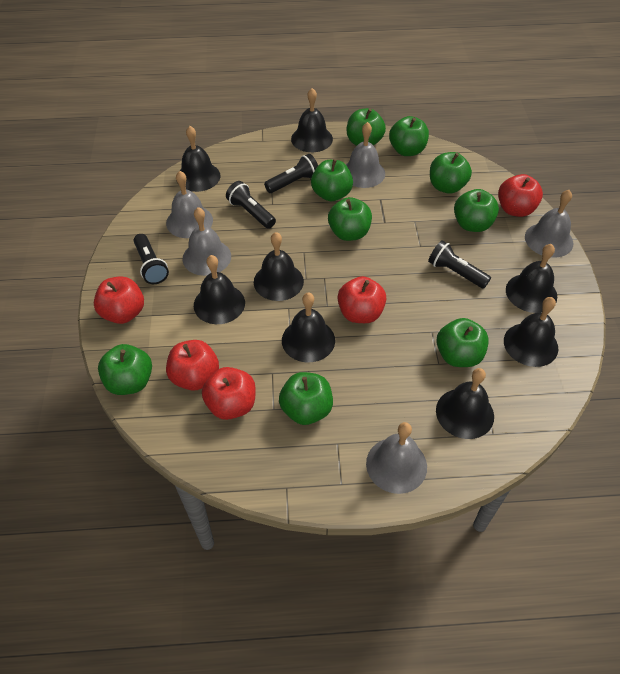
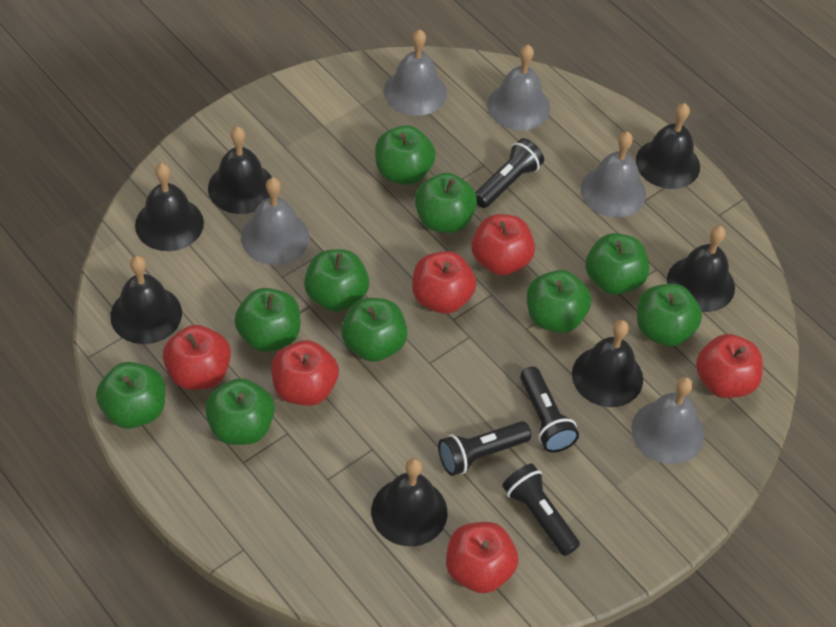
black bell: [177,126,220,192] [194,255,245,324] [254,232,304,301] [282,293,335,362] [291,88,333,152] [436,368,494,439] [504,297,558,367] [506,244,557,313] = 8 -> [110,256,182,344] [135,163,204,251] [208,127,272,214] [371,458,448,546] [572,320,643,407] [636,103,700,189] [667,226,735,312] = 7
green apple: [98,344,152,395] [279,372,333,425] [311,159,353,201] [328,197,372,241] [347,108,386,146] [389,116,429,156] [430,152,472,194] [436,318,489,367] [454,189,499,232] = 9 -> [96,362,165,429] [205,378,275,445] [234,288,301,352] [304,249,369,312] [341,298,408,362] [375,125,436,185] [415,173,477,233] [527,270,591,333] [585,233,649,295] [637,284,702,346] = 10
red apple: [94,276,144,324] [166,340,219,391] [202,367,256,420] [338,276,386,323] [498,174,543,217] = 5 -> [163,325,231,390] [271,340,339,406] [412,251,477,314] [446,522,518,593] [471,214,535,275] [696,334,763,398] = 6

